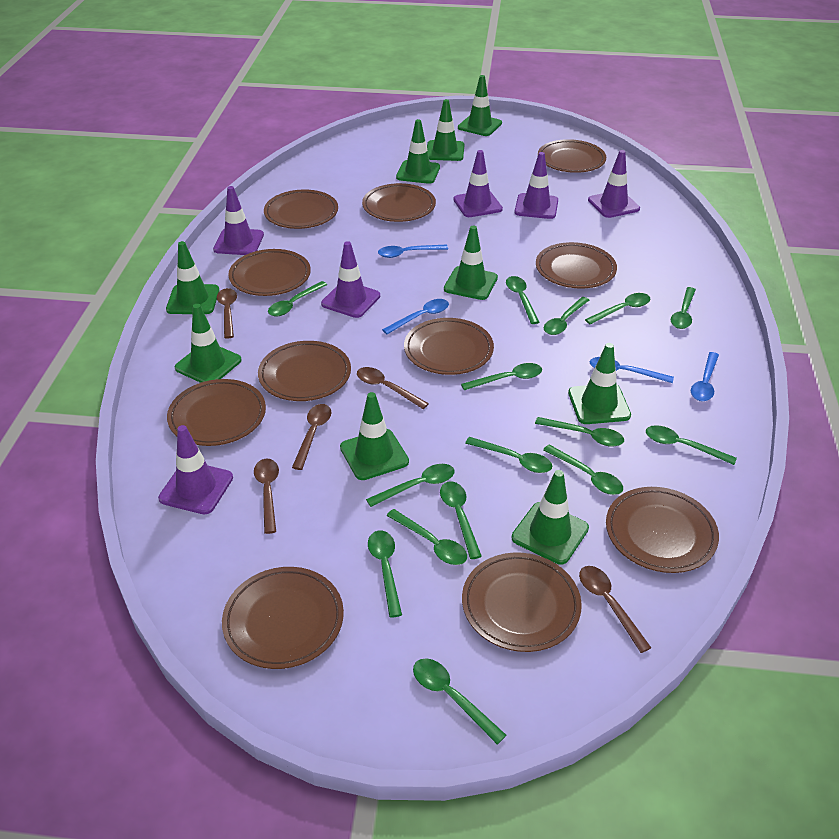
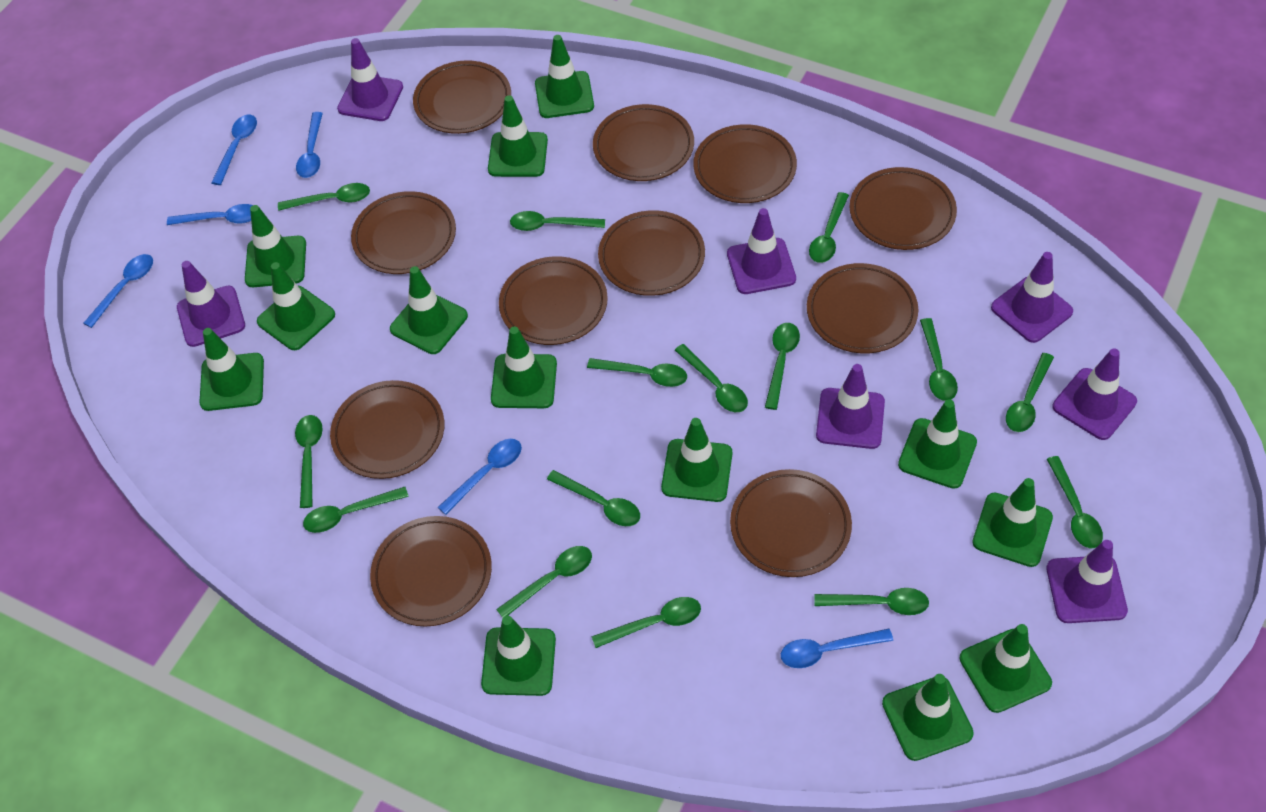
blue spoon: [378,244,448,258] [382,299,449,334] [590,357,674,383] [691,352,719,402] = 4 -> [83,254,153,328] [167,204,253,225] [211,115,257,185] [296,112,323,178] [438,439,522,515] [781,628,893,668] = 6
brown spoon: [217,288,237,339] [254,459,279,534] [292,404,331,470] [357,367,429,409] [579,566,651,653] = 5 -> none = 0
green traffic cone: [166,241,219,314] [175,304,242,383] [340,392,409,480] [396,119,440,184] [427,99,464,161] [444,226,498,300] [458,75,502,136] [512,470,589,565] [568,343,631,424] = 9 -> [199,328,264,411] [245,205,306,287] [257,262,335,350] [390,266,468,354] [481,615,556,696] [488,95,548,177] [491,326,557,408] [535,35,594,118] [661,418,732,502] [882,674,974,761] [898,400,977,489] [960,624,1052,713] [972,478,1053,567] = 13
purple traffic cone: [158,425,233,514] [213,186,264,255] [321,241,380,318] [453,150,503,217] [515,152,558,219] [588,150,640,218] = 6 -> [177,261,245,347] [337,38,403,121] [727,208,796,294] [816,364,885,449] [991,252,1073,343] [1046,540,1128,623] [1053,348,1137,440] = 7

